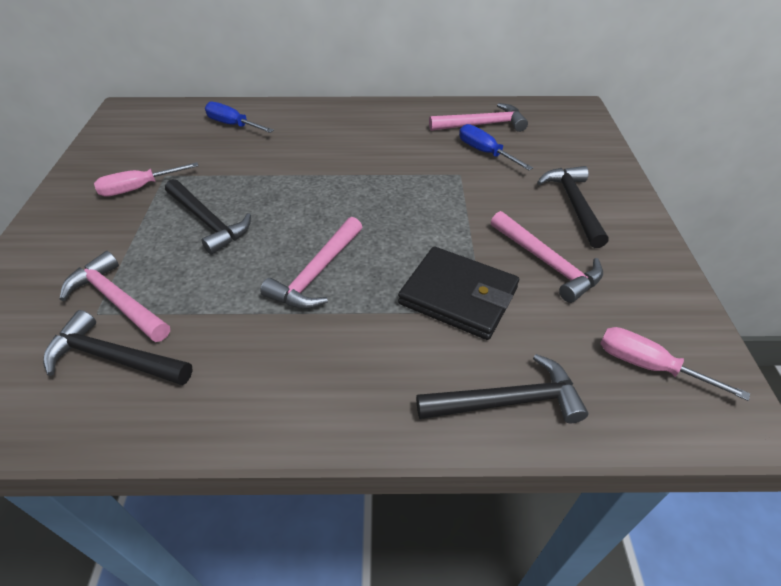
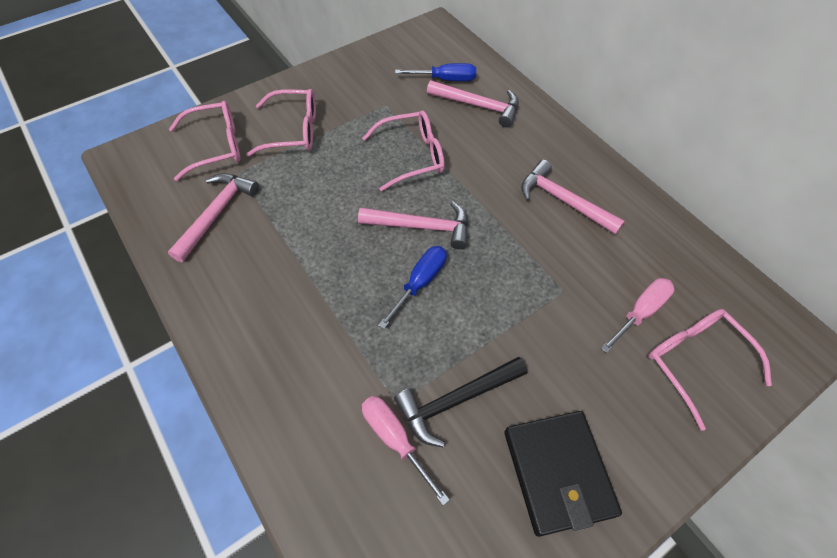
black hammer: [43,310,193,385] [165,179,251,255] [416,354,588,423] [537,166,608,248] = 4 -> [394,357,527,447] = 1
pink glasses: none = 0 -> [169,101,240,181] [246,89,316,157] [362,111,445,191] [648,309,772,431] = 4

